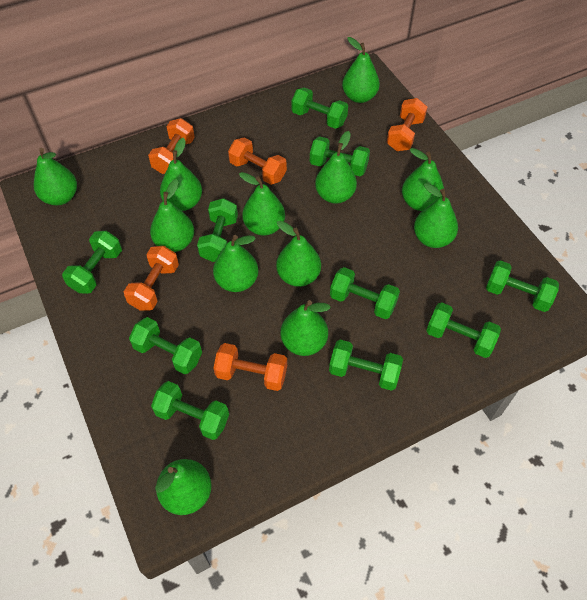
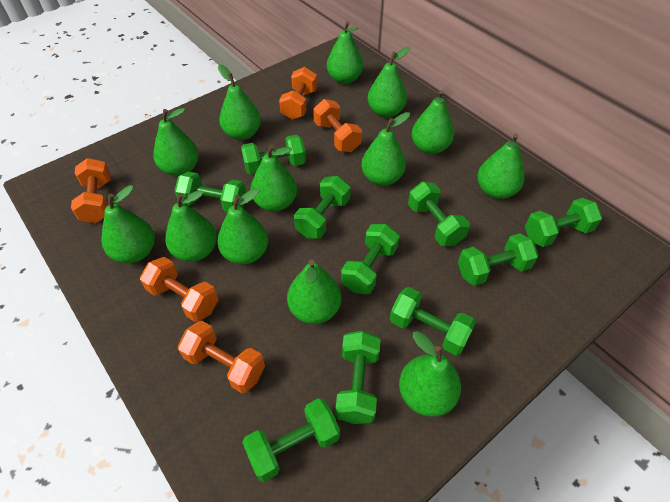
green pear: [34,148,77,205] [150,179,194,252] [155,459,212,515] [160,138,202,211] [213,235,259,292] [239,172,285,236] [276,221,321,287] [281,300,331,356] [315,131,357,204] [342,37,380,103] [402,148,444,211] [414,183,458,248] = 12 -> [101,185,155,263] [153,108,199,176] [165,190,217,262] [217,188,268,264] [218,64,261,140] [250,145,297,212] [287,259,341,324] [327,21,363,84] [361,112,410,186] [368,47,410,118] [399,331,461,417] [411,90,454,154] [477,134,524,199] = 13

